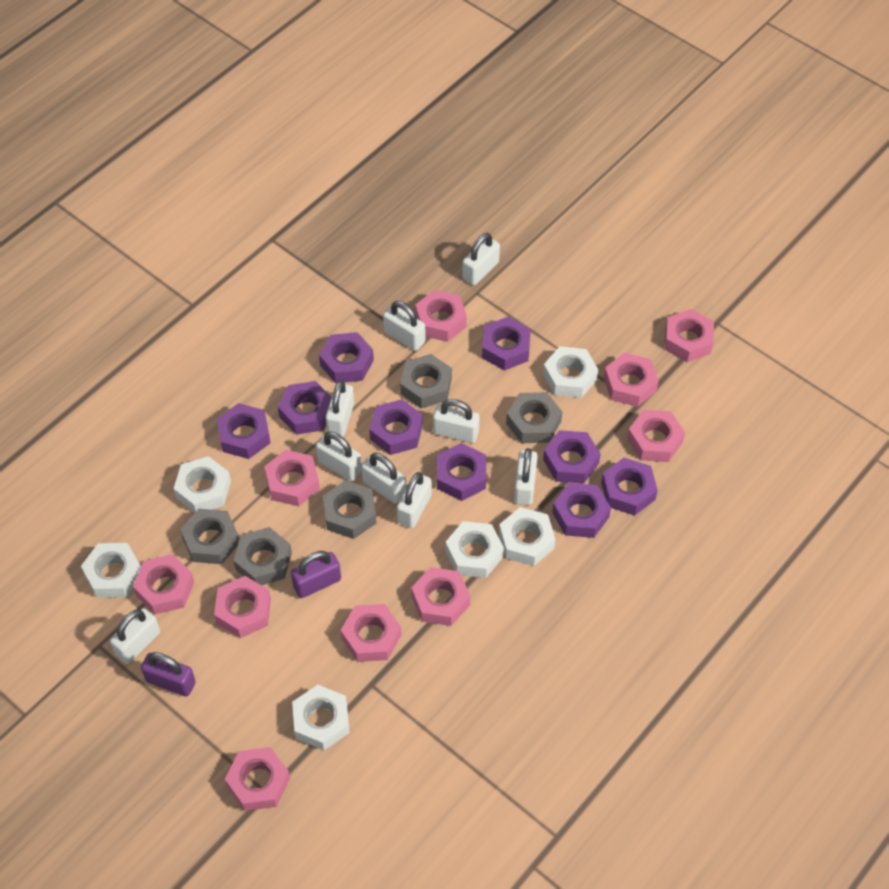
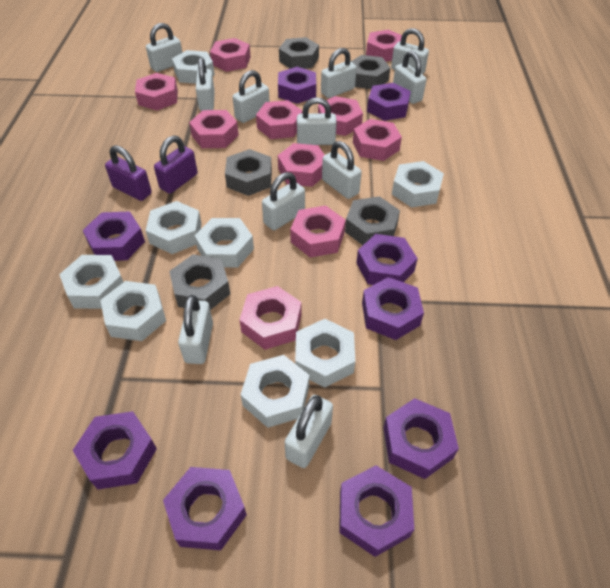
white nut: [81,543,141,598] [174,456,231,513] [292,685,350,750] [445,521,504,578] [499,507,556,566] [543,346,598,398] = 6 -> [59,255,123,309] [100,281,166,341] [146,201,202,254] [172,50,215,84] [195,218,254,268] [240,355,309,428] [295,319,355,388] [392,161,444,208] = 8
white padlock: [110,608,160,664] [316,431,362,481] [326,381,354,437] [361,453,406,504] [383,301,425,351] [397,472,432,528] [433,399,480,443] [462,233,500,285] [514,448,538,505] = 9 -> [146,23,182,72] [178,295,213,364] [196,57,215,111] [233,70,270,123] [262,172,305,230] [285,395,333,468] [297,97,337,145] [321,48,357,98] [322,141,362,199] [391,28,429,75] [393,51,426,104] = 11

